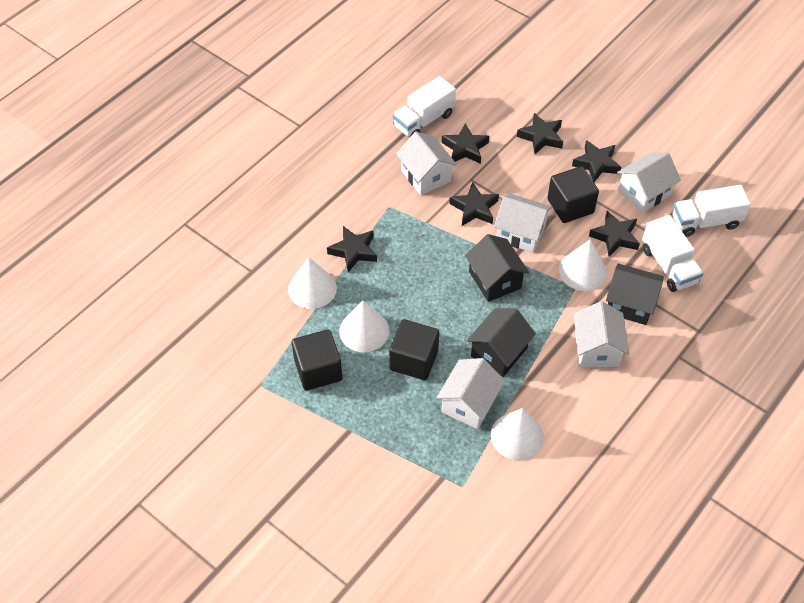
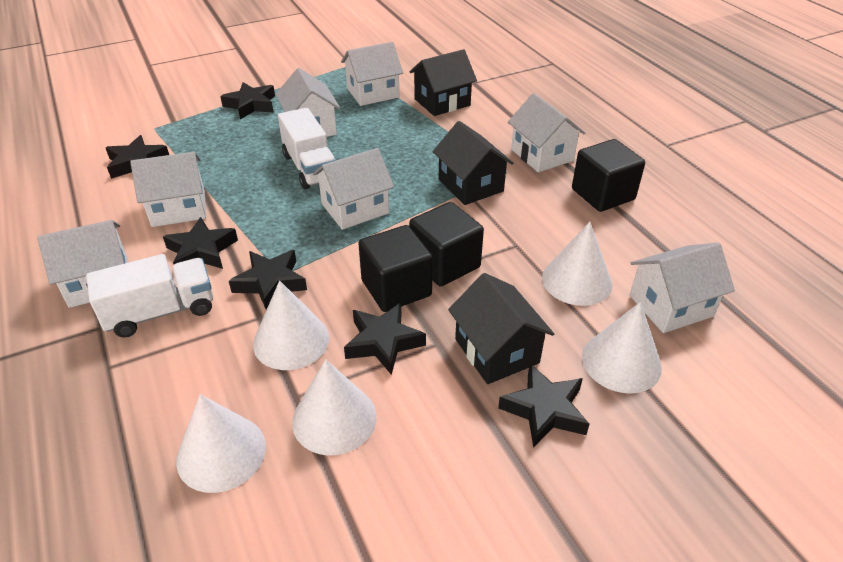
white cone: [288,257,337,309] [339,300,389,352] [491,408,544,460] [559,239,607,291] = 4 -> [176,394,266,493] [253,281,329,370] [292,359,377,456] [542,222,612,306] [582,302,662,394] = 5
white house: [396,131,457,195] [437,358,505,429] [494,193,552,253] [573,301,629,367] [617,153,681,213] = 5 -> [37,220,128,308] [130,152,206,227] [276,68,340,137] [313,148,394,230] [341,42,403,106] [508,93,585,172] [630,243,735,333] = 7
white truck: [393,76,456,138] [642,215,704,292] [673,185,751,237] = 3 -> [86,254,213,338] [278,107,336,189] = 2

